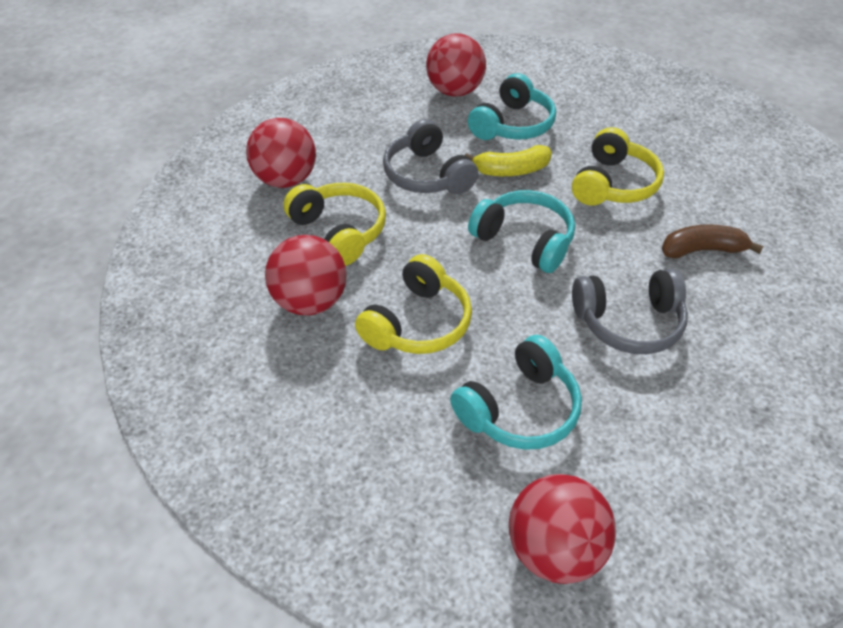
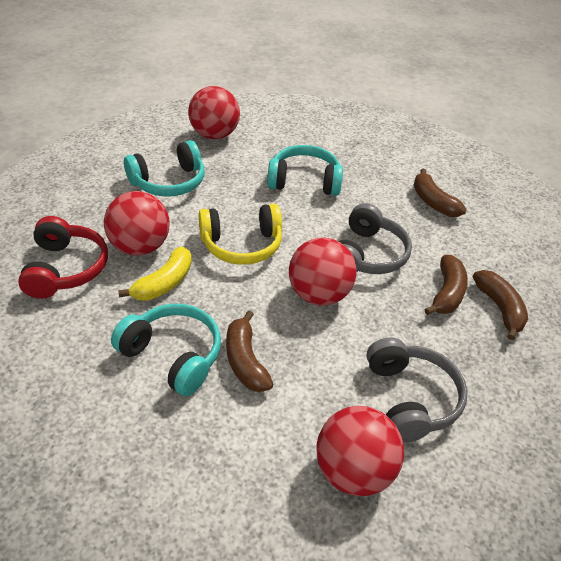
brown banana: [662,224,764,259] = 1 -> [226,310,273,392] [414,168,467,217] [424,255,468,315] [473,270,528,340] = 4
red headphones: none = 0 -> [18,216,108,299] = 1
yellow headphones: [283,183,386,266] [355,254,472,354] [572,127,664,206] = 3 -> [199,204,282,265] = 1

